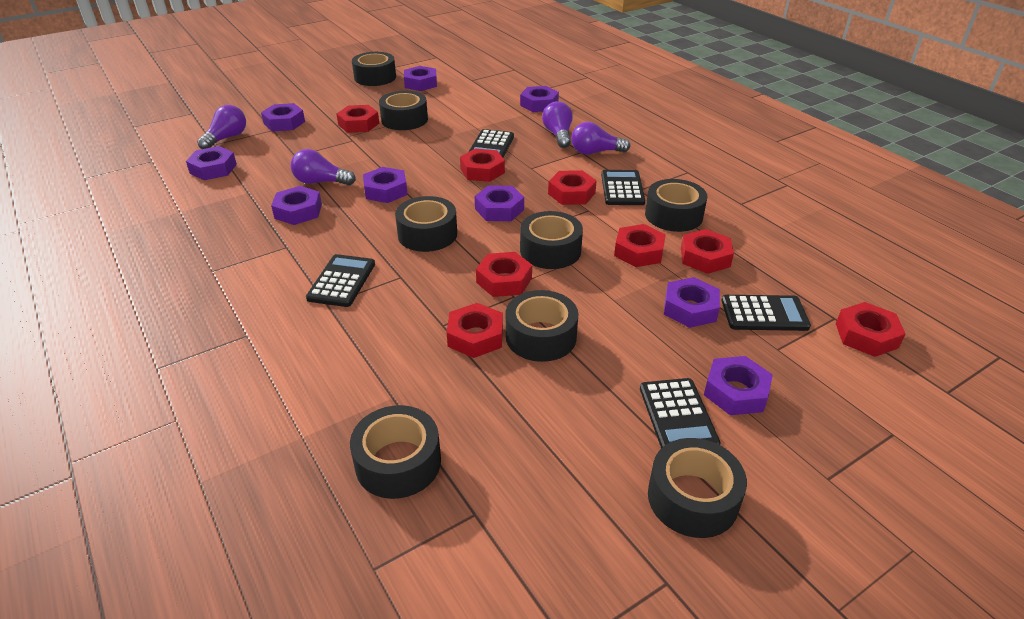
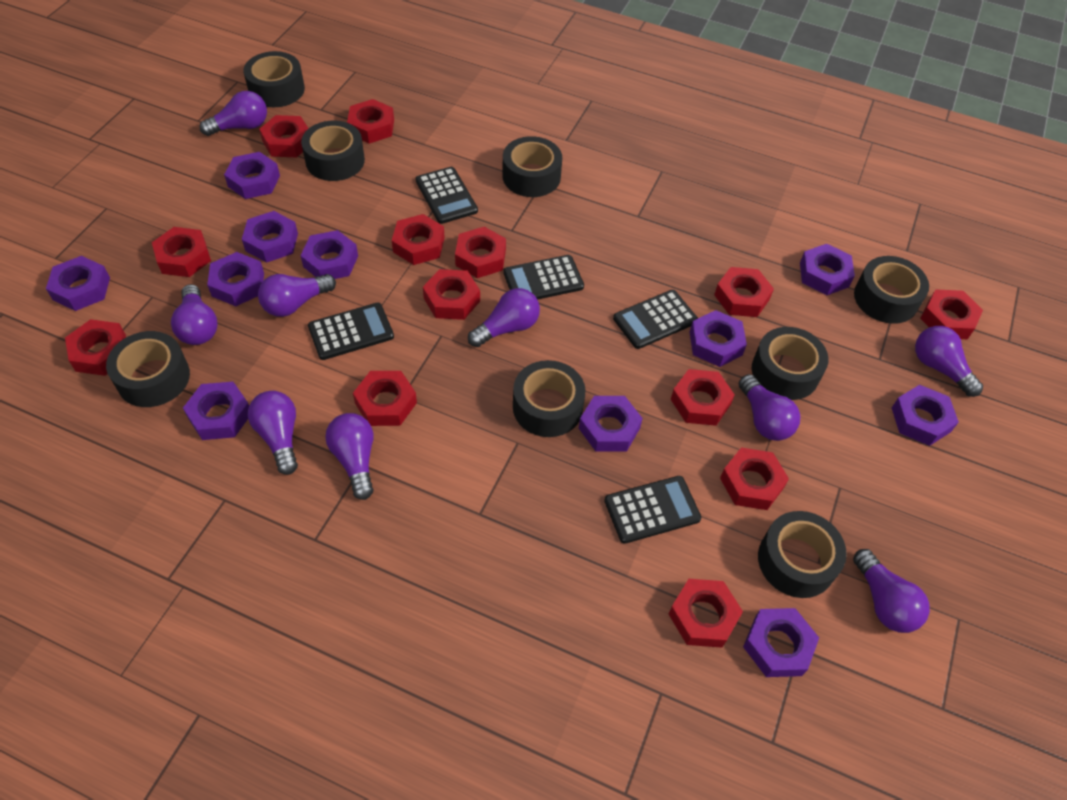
purple light bulb: [197,105,246,149] [291,149,356,186] [542,101,573,148] [571,122,631,155] = 4 -> [171,284,217,345] [199,91,267,136] [248,391,298,475] [258,274,336,317] [325,413,374,500] [468,288,540,347] [739,374,800,441] [853,549,930,633] [915,326,983,397] = 9
purple nut: [186,146,237,180] [261,103,305,131] [271,186,322,225] [363,167,408,203] [404,66,437,91] [475,185,524,221] [520,86,559,112] [664,277,720,328] [704,356,773,415] = 9 -> [46,256,110,311] [183,382,249,440] [207,252,264,306] [224,152,280,199] [242,211,298,263] [300,230,358,279] [579,396,643,452] [690,310,747,367] [743,608,819,677] [800,244,855,295] [892,385,959,446] = 11
red nut: [336,105,379,133] [447,303,503,358] [460,149,505,182] [476,252,532,297] [548,170,597,205] [614,224,666,267] [681,229,734,274] [836,302,905,357] = 8 -> [65,319,126,376] [152,227,211,277] [259,115,309,157] [347,99,394,144] [353,371,417,426] [392,214,445,265] [423,269,480,320] [455,227,506,278] [669,579,743,648] [671,369,735,426] [714,267,774,317] [720,448,789,510] [920,290,983,339] = 13

